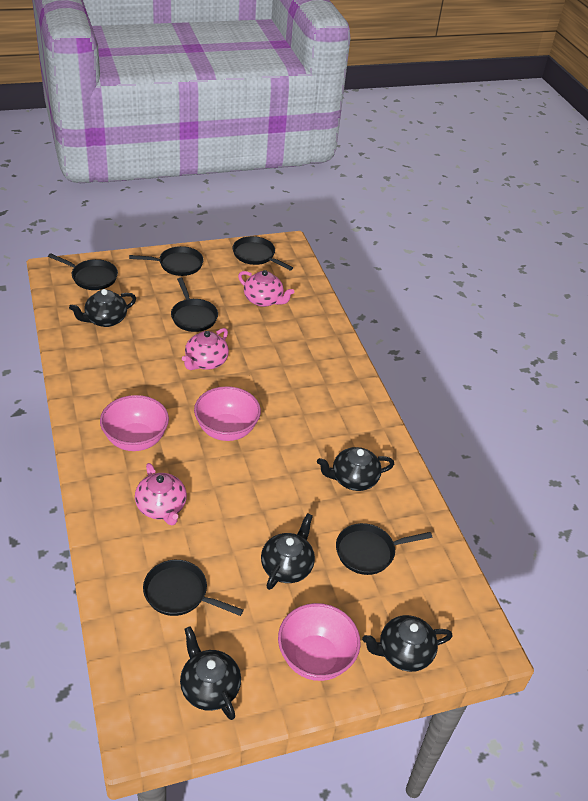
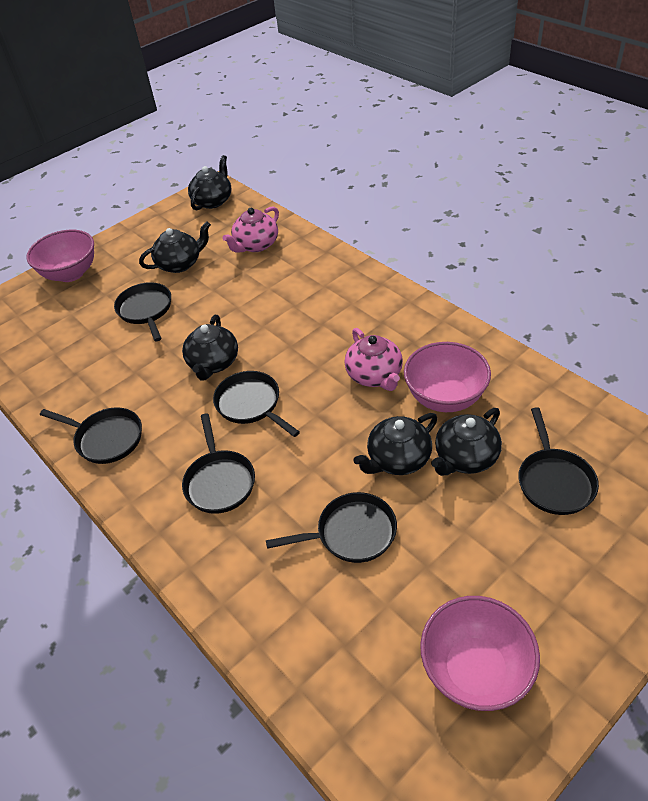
pink teapot: [135,463,187,525] [182,328,229,370] [238,270,294,307] = 3 -> [223,206,279,253] [345,328,403,391] = 2

